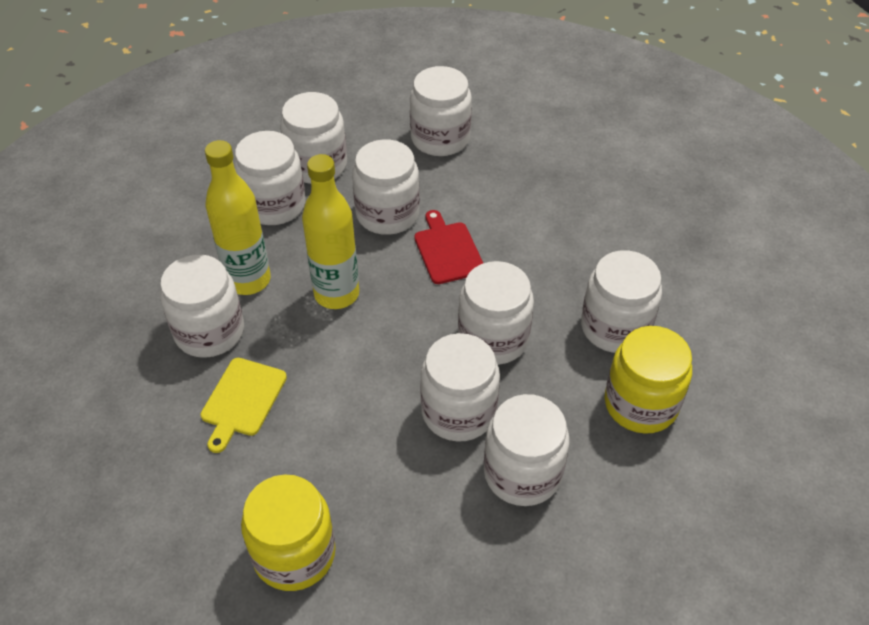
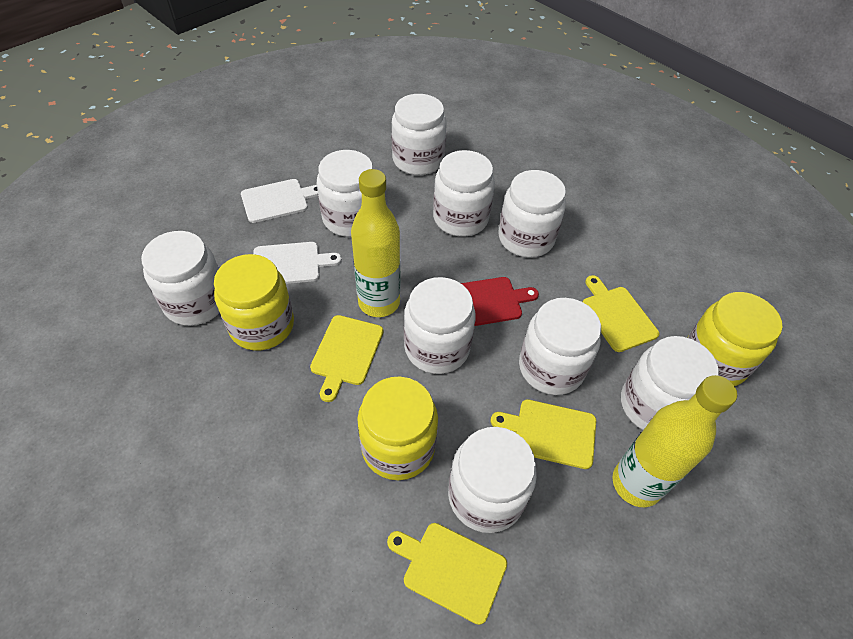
white cutting board: none = 0 -> [241,179,318,223] [253,242,342,284] = 2
yellow cutting board: [200,358,287,453] = 1 -> [310,315,383,402] [387,523,507,625] [491,399,596,469] [583,275,659,352] = 4
yellow jar: [241,474,336,591] [605,326,692,434] = 2 -> [214,254,294,350] [357,377,438,480] [687,292,783,386] = 3

